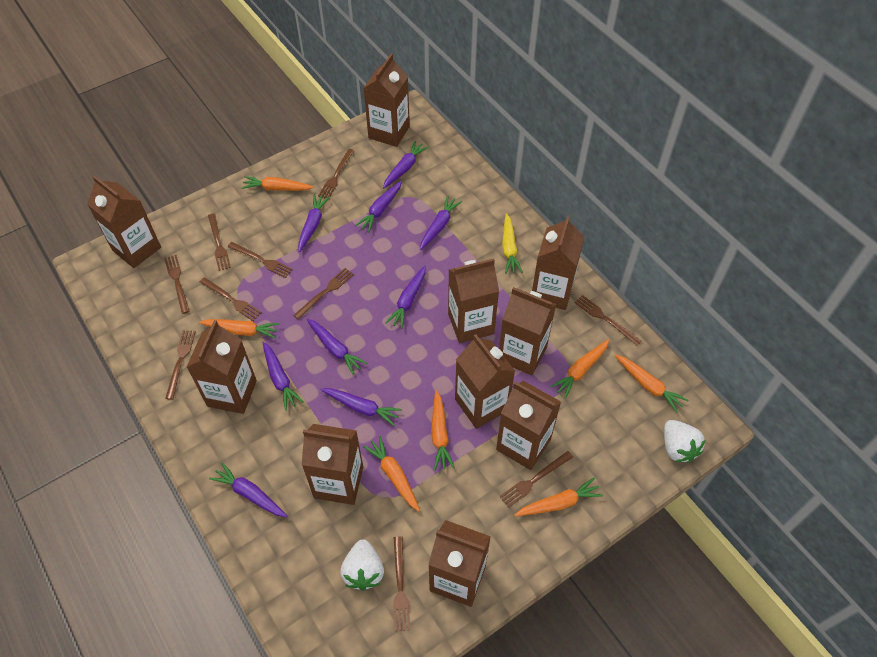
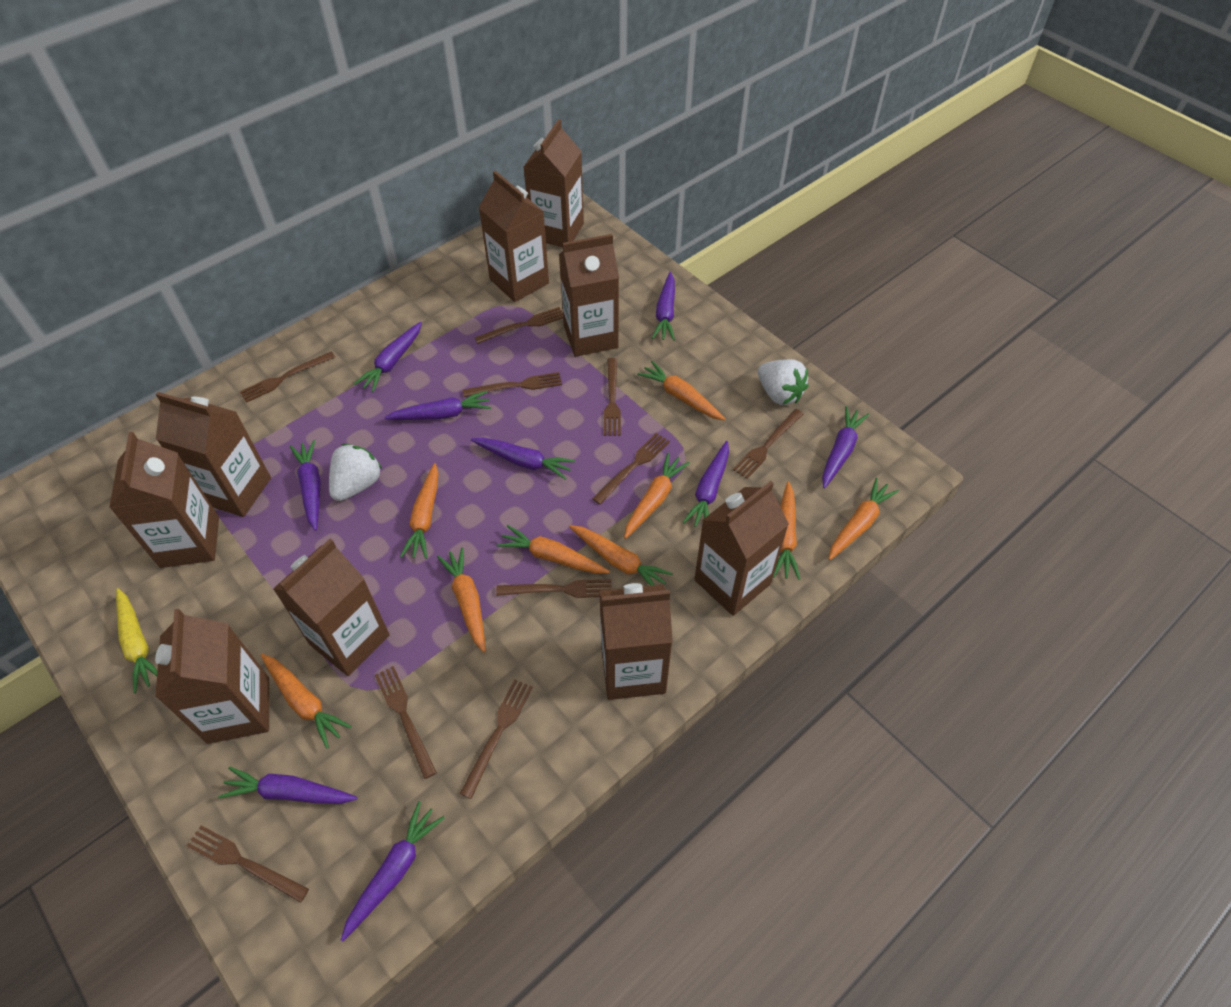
brown carton: [87,175,161,268] [186,320,257,414] [302,424,363,505] [363,54,410,147] [428,520,491,607] [448,258,499,343] [455,334,515,429] [496,381,561,470] [499,287,556,375] [532,215,584,310] = 10 -> [109,432,219,568] [155,609,269,744] [156,392,271,517] [273,539,390,676] [478,171,549,302] [524,119,584,247] [559,234,619,357] [599,583,673,700] [694,481,789,616] = 9
orange carrot: [199,319,280,339] [241,176,314,191] [363,436,420,512] [431,390,455,470] [514,478,603,516] [550,339,609,399] [615,354,688,413] = 7 -> [261,654,351,748] [400,463,439,559] [437,547,486,653] [497,525,610,574] [569,525,673,586] [624,453,690,539] [637,361,725,421] [773,481,800,580] [829,478,899,560] = 9

